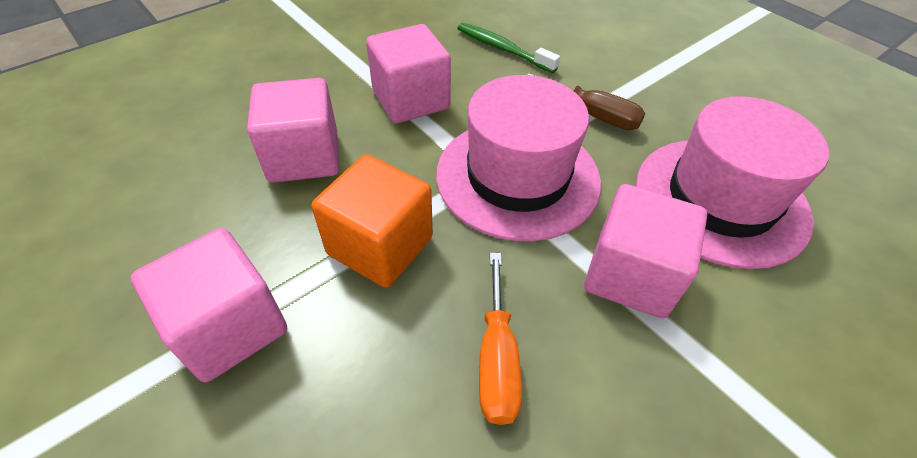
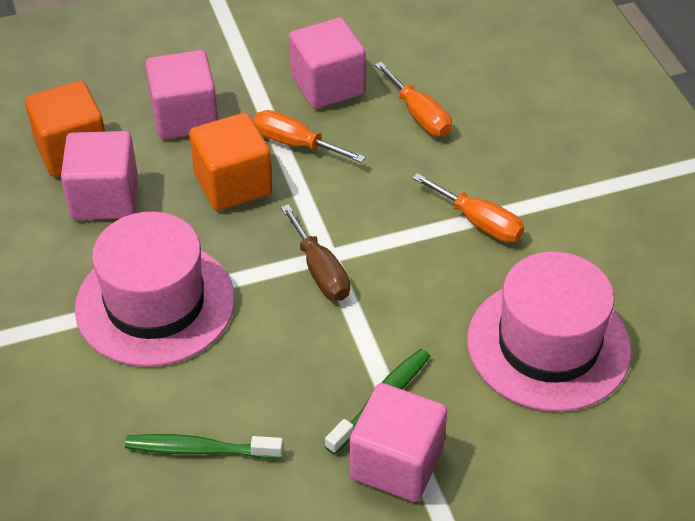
green toothbrush: [457,23,560,73] = 1 -> [125,434,283,459] [325,349,430,455] = 2
orange cube: [312,154,433,288] = 1 -> [25,81,105,177] [189,113,272,211] = 2
orange screwdriver: [479,253,522,425] = 1 -> [253,110,366,163] [375,62,452,137] [412,173,524,242] = 3

